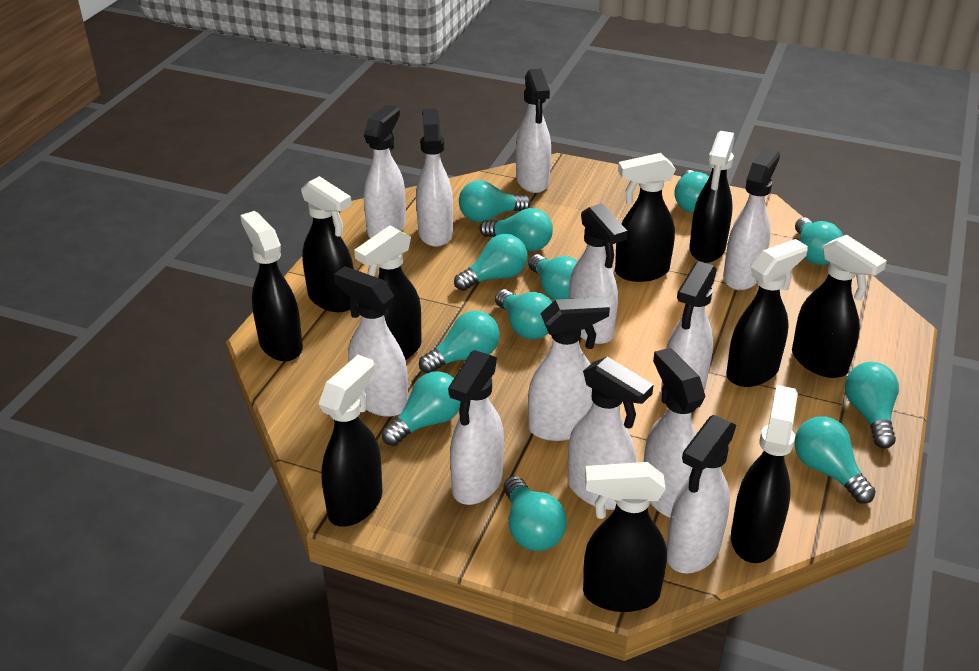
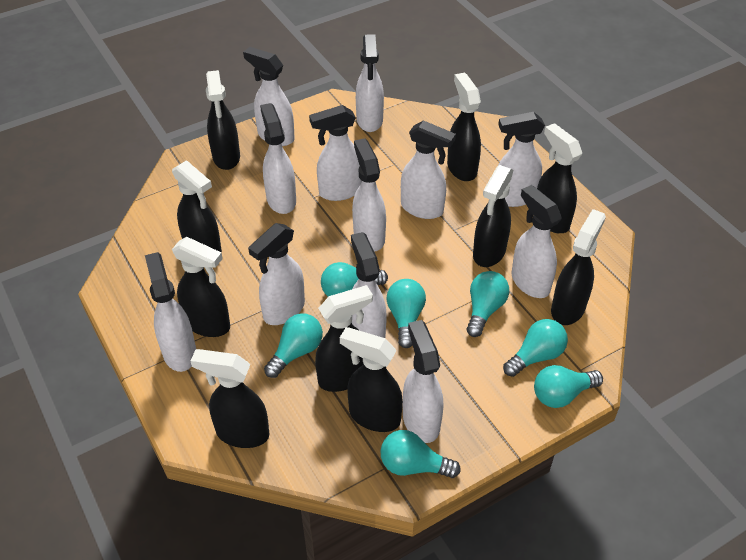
turquoise light bulb: [382,371,461,446] [419,311,500,373] [454,234,528,291] [459,180,531,222] [480,208,553,251] [495,289,552,339] [503,476,567,551] [528,254,577,300] [674,170,709,213] [794,416,876,504] [795,217,843,265] [845,362,899,449] = 12 -> [264,313,323,378] [321,262,388,297] [380,430,461,478] [387,279,426,348] [467,271,509,337] [503,319,568,377] [534,365,603,408] = 7

